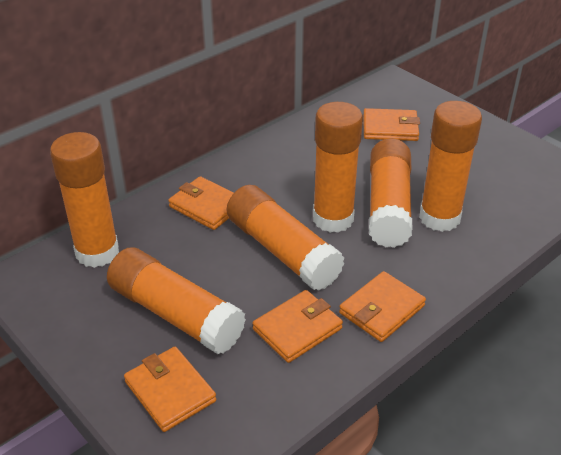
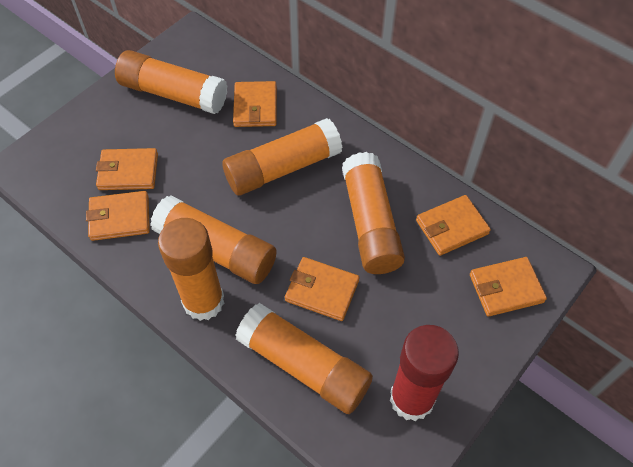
orange wallet: [124,347,216,432] [168,176,234,230] [253,290,343,363] [339,271,426,342] [363,108,420,141] = 5 -> [86,191,150,241] [96,148,158,190] [233,81,277,127] [285,257,359,321] [416,195,491,256] [470,257,547,317] = 6
red glue stick: none = 0 -> [390,325,459,421] = 1

